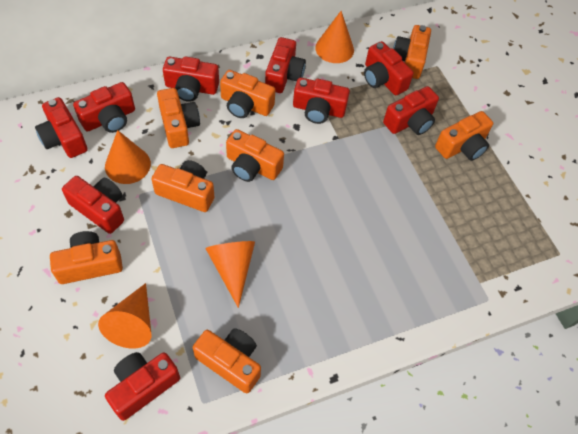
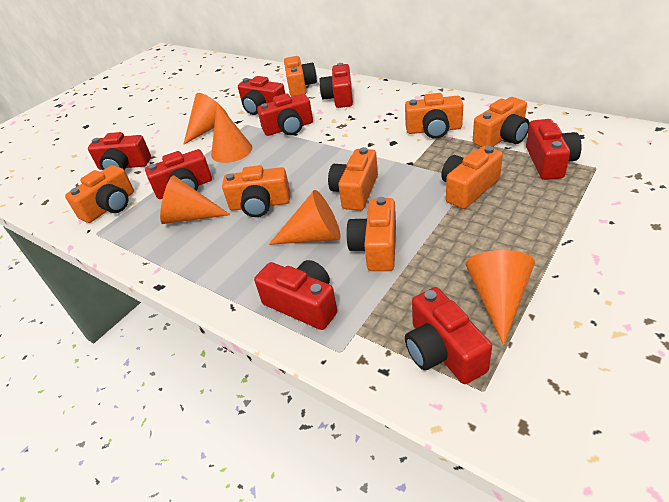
orange cone: [98,283,152,349] [105,130,151,184] [205,241,255,308] [315,11,354,63] = 4 -> [160,175,231,224] [183,93,228,145] [211,103,252,163] [269,190,341,245] [466,250,535,345] = 5
red camera: [35,97,88,158] [62,176,124,234] [73,82,135,133] [105,352,180,421] [163,56,219,102] [265,37,306,93] [293,78,350,124] [364,41,414,95] [383,86,439,135] = 9 -> [88,132,151,170] [145,149,212,199] [238,76,285,115] [254,260,337,330] [257,94,313,136] [319,63,353,108] [405,287,492,384] [526,119,582,180] = 8

